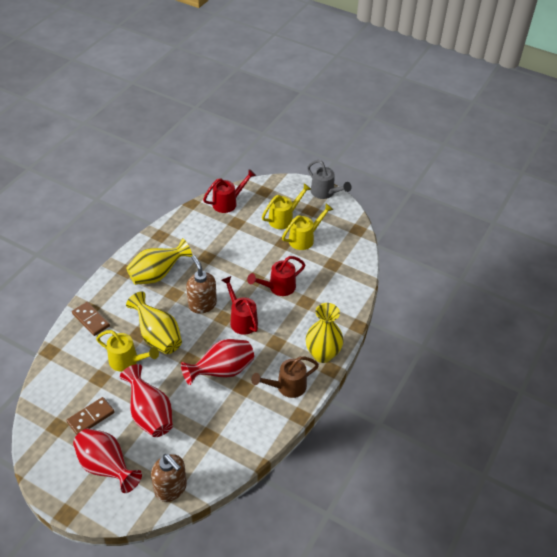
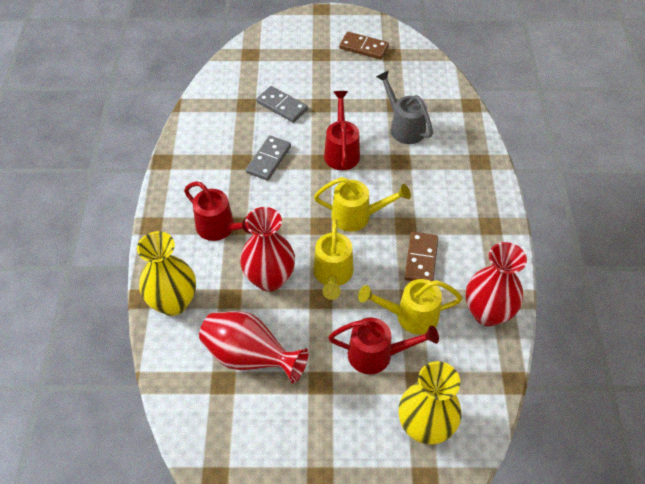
brown soap dispenser: [151,454,187,502] [186,255,217,313] = 2 -> none = 0
brown watering can: [251,356,319,398] = 1 -> none = 0
grey domino: none = 0 -> [246,135,291,181] [256,86,308,123] = 2
yellow vase: [126,238,193,285] [126,291,182,354] [306,303,344,363] = 3 -> [137,231,196,316] [399,361,461,445] = 2

